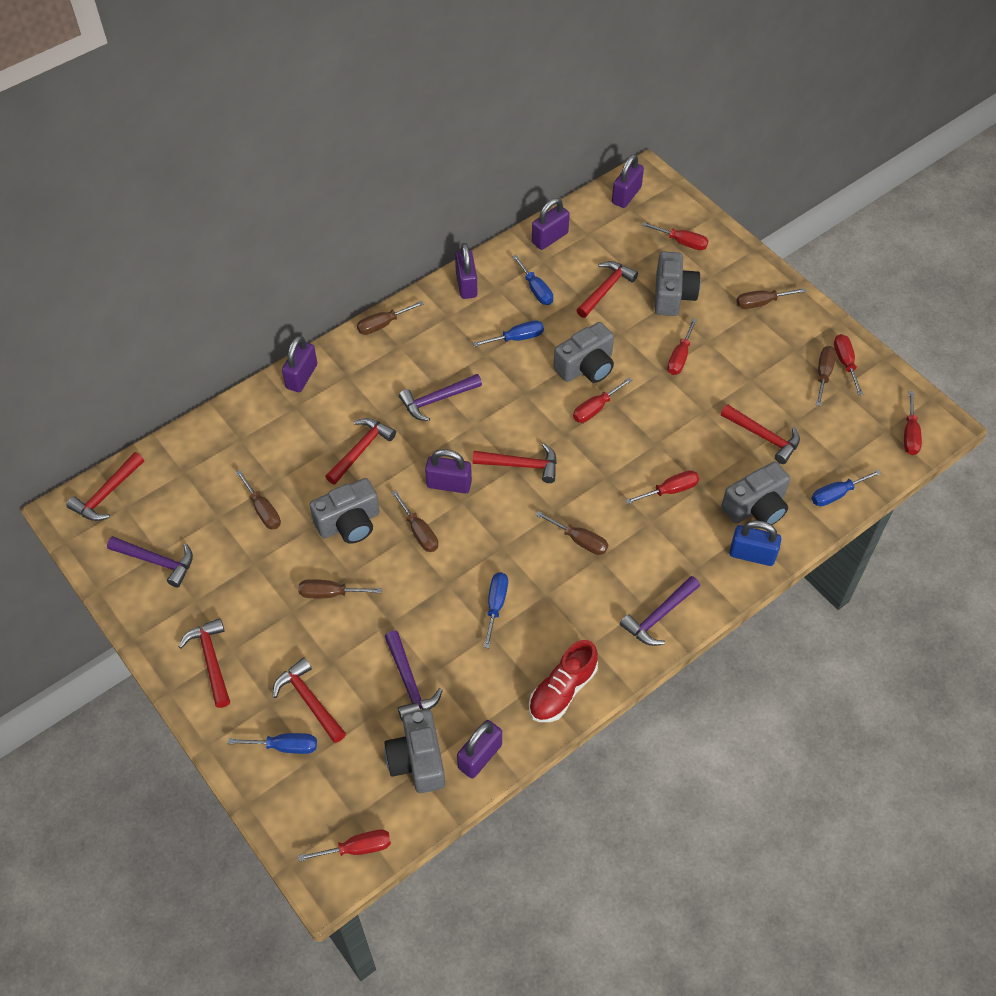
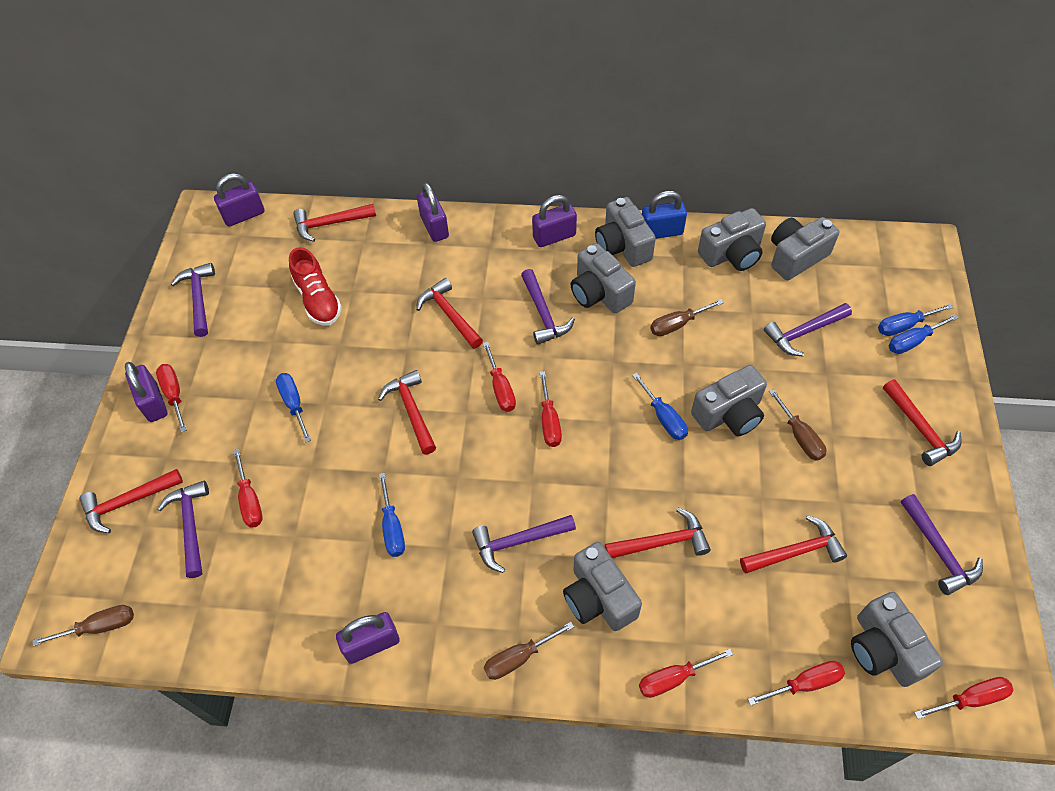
brown screwdriver: [236,470,281,530] [298,579,382,598] [357,301,424,335] [391,490,438,552] [536,511,608,555] [736,288,806,309] [816,346,836,406] = 7 -> [33,605,134,646] [484,622,574,680] [650,299,724,336] [769,389,826,461] = 4
grey camera: [309,478,380,544] [384,709,445,793] [553,322,614,383] [655,251,701,316] [721,462,790,525] = 5 -> [563,542,642,631] [571,243,636,313] [595,197,656,267] [691,365,767,436] [698,208,766,271] [771,217,839,280] [851,592,943,687] = 7
purple hammer: [107,536,193,588] [385,631,443,721] [399,374,482,421] [620,576,700,646] = 4 -> [157,481,209,578] [171,263,215,337] [472,515,576,573] [521,269,575,345] [764,303,852,356] [901,494,983,595] = 6
purple padlock: [282,336,317,392] [425,449,472,493] [455,243,477,299] [457,720,502,779] [532,198,570,250] [612,154,644,208] = 6 -> [125,362,168,422] [214,173,265,226] [336,612,400,664] [417,182,449,242] [532,195,577,247] = 5

